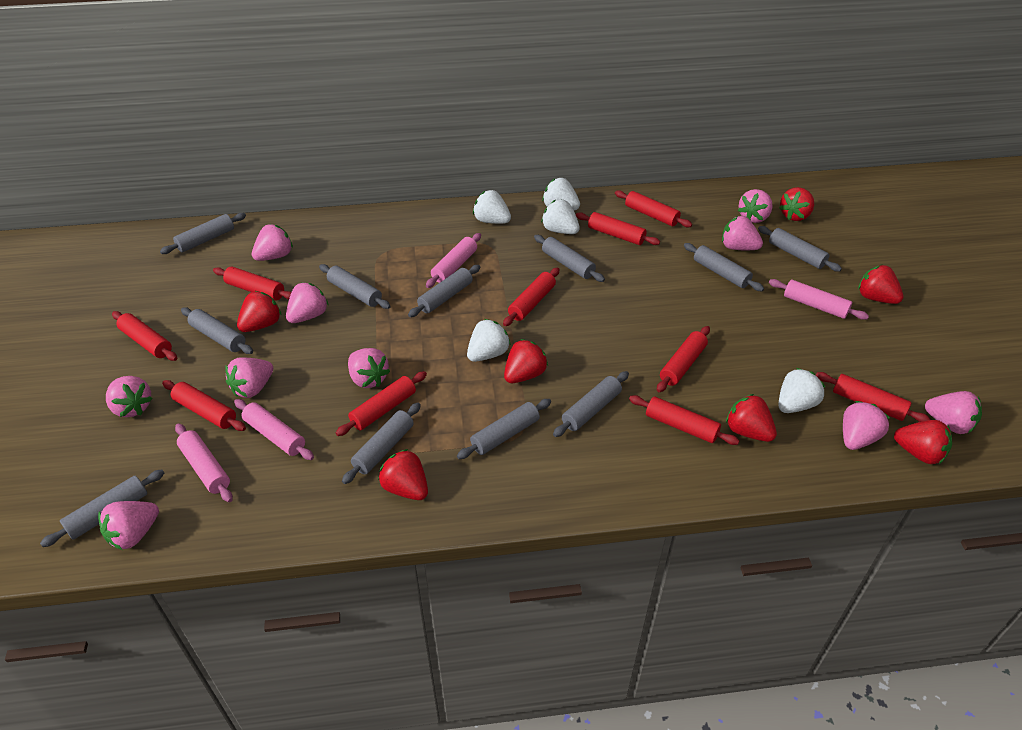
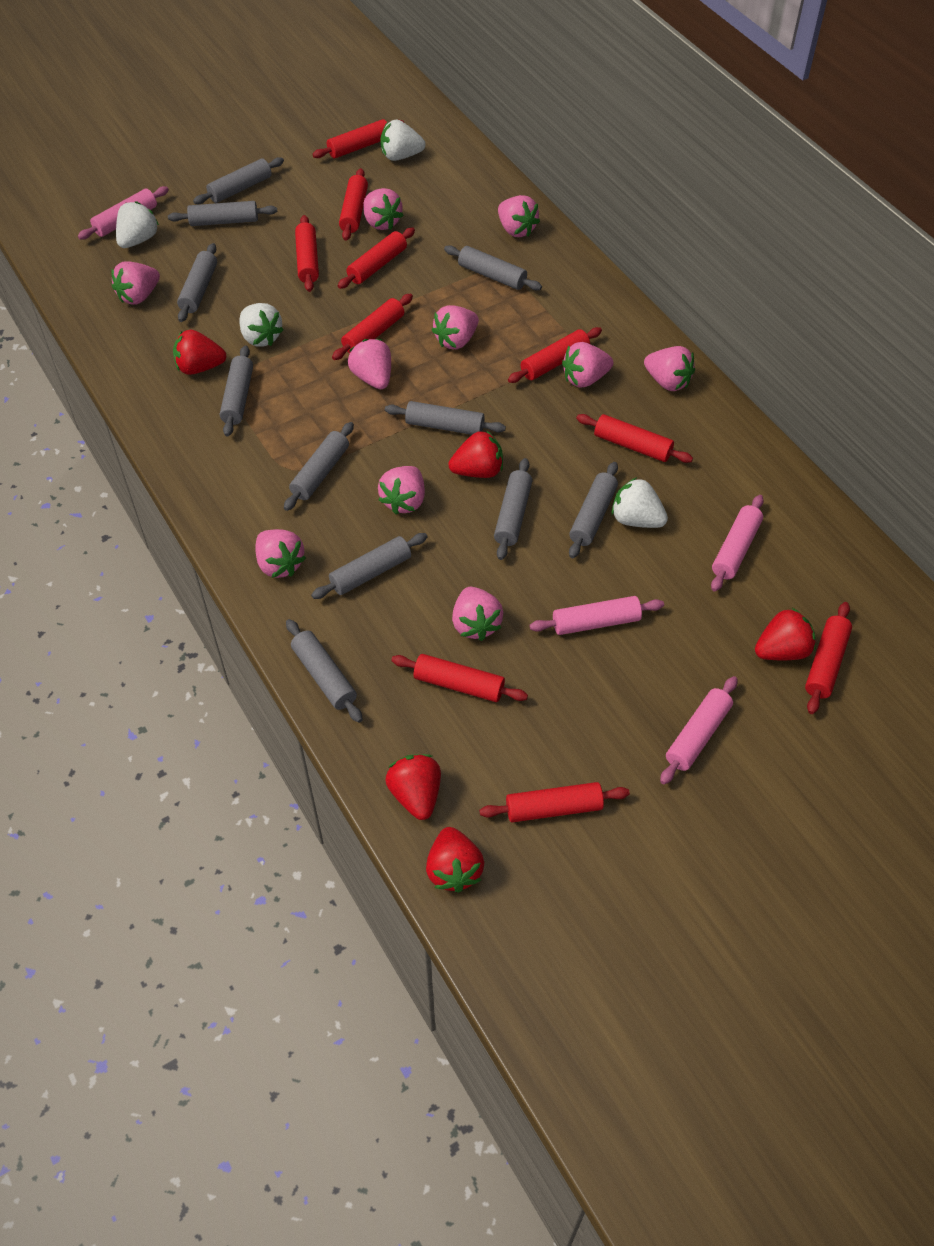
red strawberry: [237,291,281,332] [378,449,428,500] [504,339,548,383] [726,394,777,442] [779,187,814,221] [858,265,904,304] [894,420,952,464] = 7 -> [173,330,227,375] [385,754,441,820] [426,827,484,893] [448,430,503,478] [755,608,816,660] = 5
white strawberry: [467,319,511,362] [473,190,511,224] [541,199,580,234] [542,178,580,211] [778,368,825,413] = 5 -> [116,201,159,248] [239,303,284,347] [380,119,426,161] [612,477,668,528] = 4

